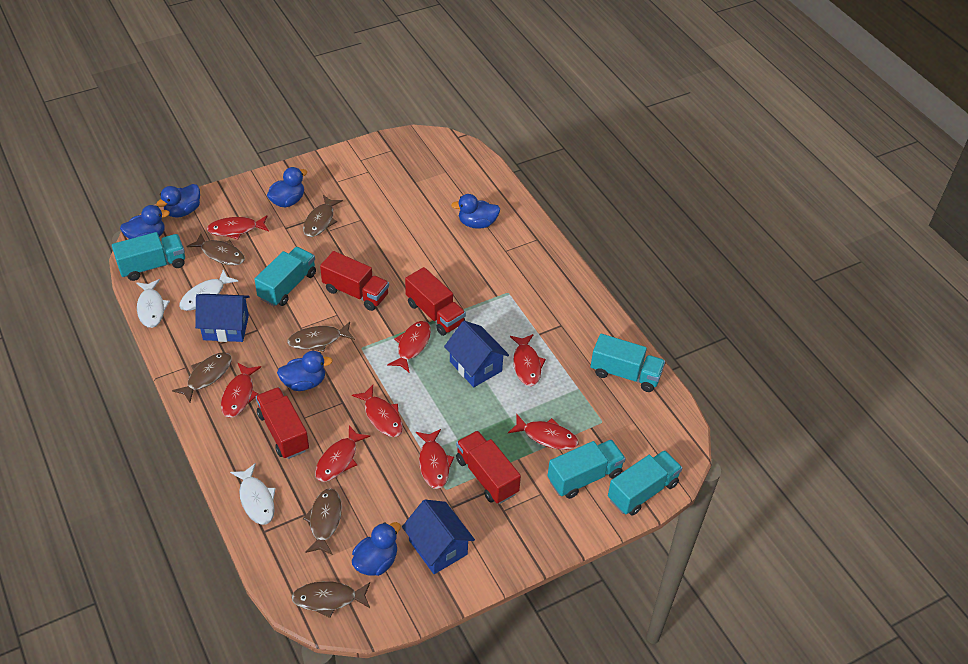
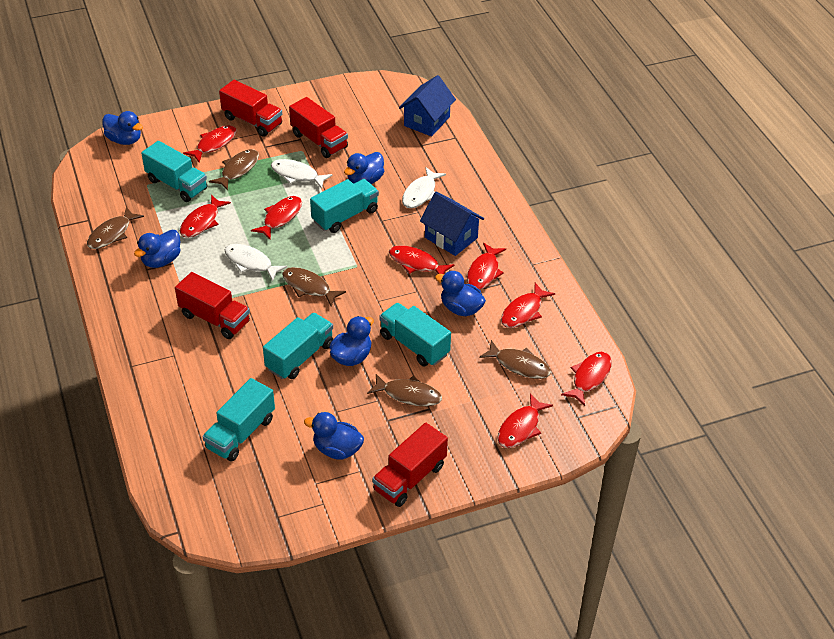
blue house: [195,294,249,342] [402,500,475,574] [444,321,509,387] = 3 -> [399,75,456,136] [420,192,484,256] = 2
brown fish: [172,352,232,403] [187,233,245,265] [287,322,355,352] [292,581,370,618] [303,195,343,237] [303,488,342,555] = 6 -> [87,207,144,249] [209,149,259,190] [282,267,346,306] [367,374,442,407] [479,340,551,379] = 5

